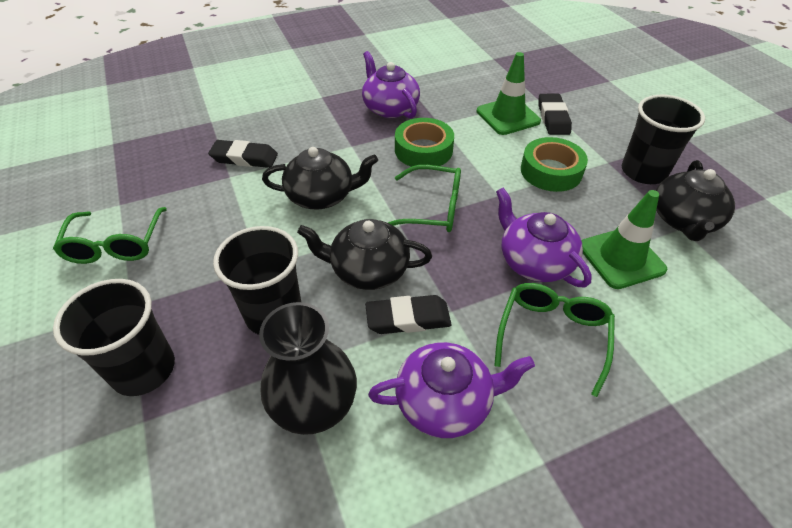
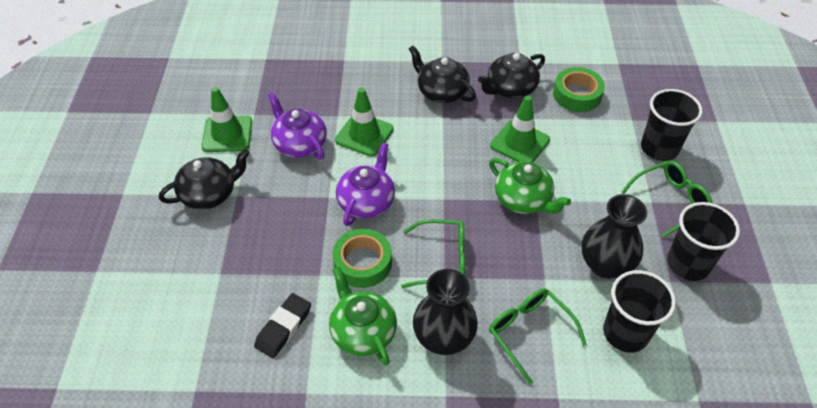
black eraser: [208,140,278,168] [365,295,452,334] [538,94,572,135] = 3 -> [254,293,311,358] = 1
black vase: [259,302,357,435] = 1 -> [413,269,478,355] [582,194,647,279] = 2
green teapot: none = 0 -> [329,267,397,366] [489,158,571,214] = 2
green traffic cone: [477,52,541,135] [581,190,667,289] = 2 -> [201,87,252,152] [335,87,394,157] [490,96,550,163] = 3
purple teapot: [362,51,420,118] [368,342,535,438] [496,187,592,287] = 3 -> [268,92,327,159] [336,143,395,226] = 2

